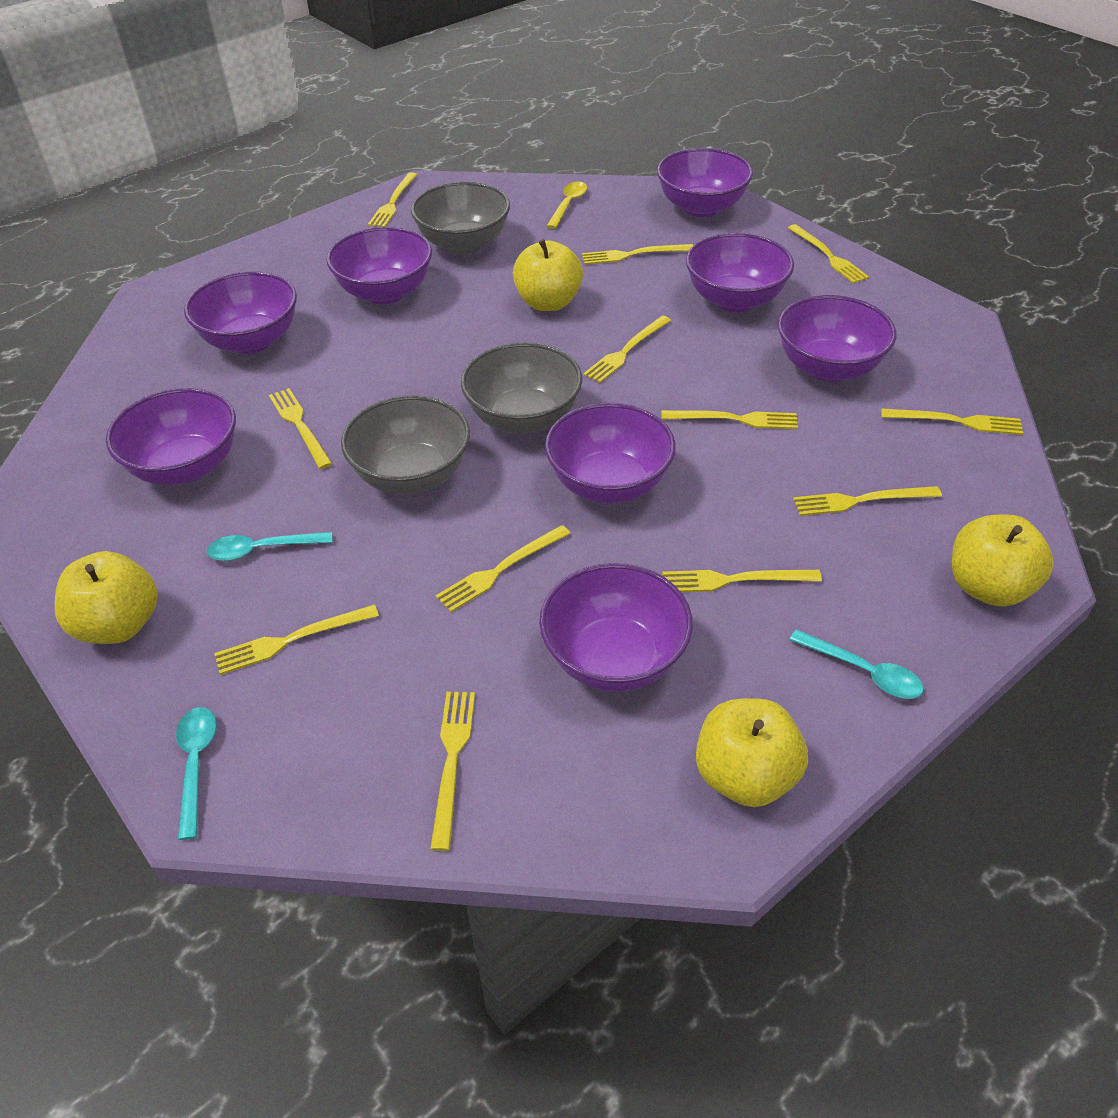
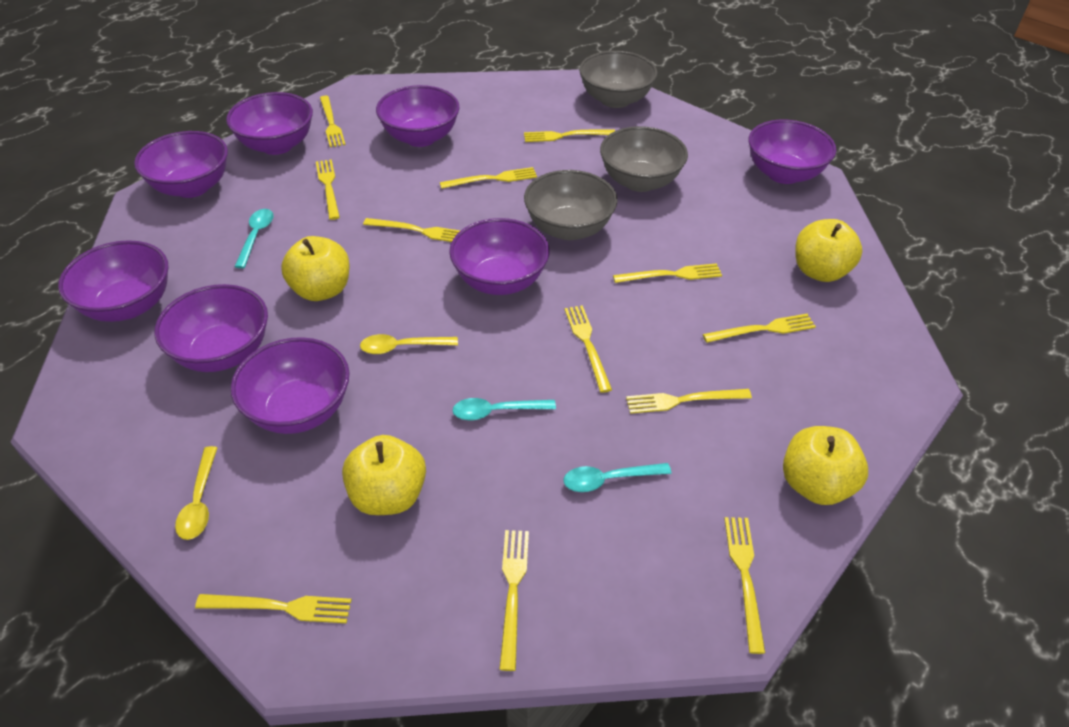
yellow spoon: [547,181,587,229] = 1 -> [175,446,217,540] [360,334,458,354] = 2

